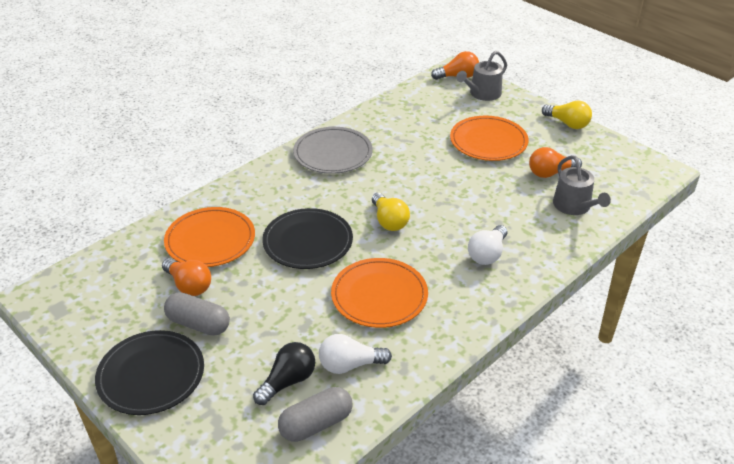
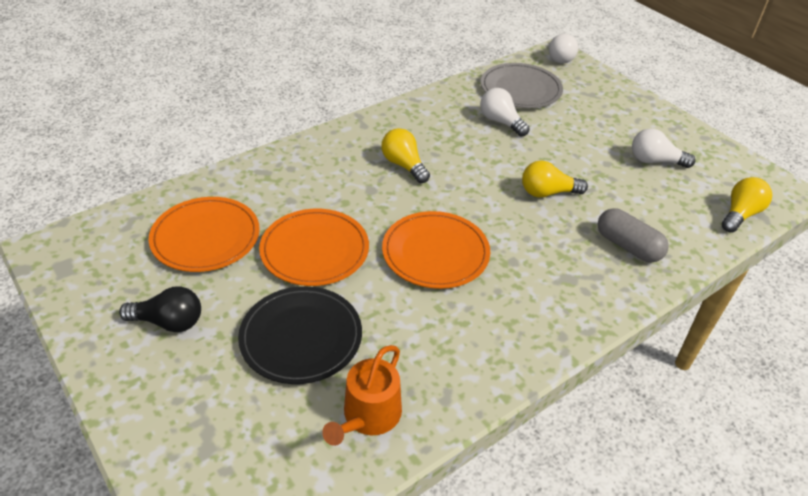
black plate: [95,330,204,415] [262,208,353,269] = 2 -> [238,286,362,384] = 1
grey capsule: [164,292,230,336] [278,387,353,442] = 2 -> [598,208,669,262] = 1
grey watering can: [456,51,507,101] [553,155,611,215] = 2 -> none = 0
orange light bulb: [162,258,211,296] [431,51,479,80] [529,147,582,178] = 3 -> none = 0
orange watering can: none = 0 -> [322,345,402,446] = 1
white light bulb: [319,334,392,374] [468,225,507,265] = 2 -> [480,88,530,137] [549,34,578,64] [632,128,695,168] = 3
yellow light bulb: [372,193,410,231] [542,100,592,129] = 2 -> [381,128,430,183] [522,160,588,198] [722,177,772,233] = 3

